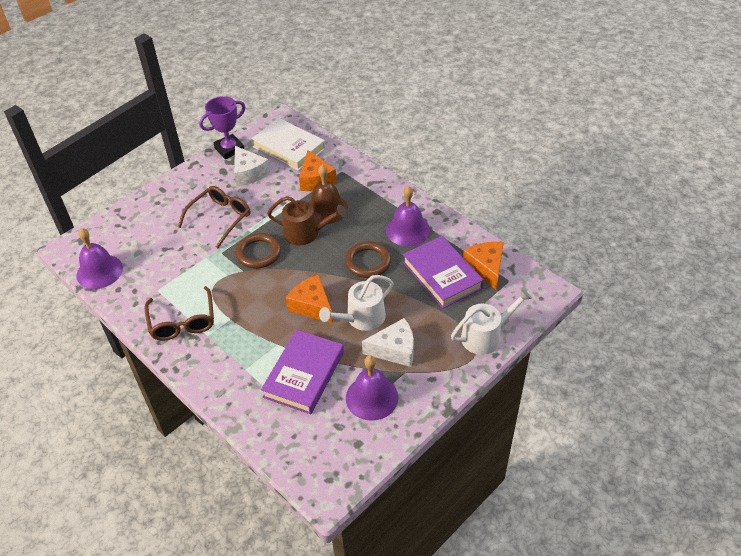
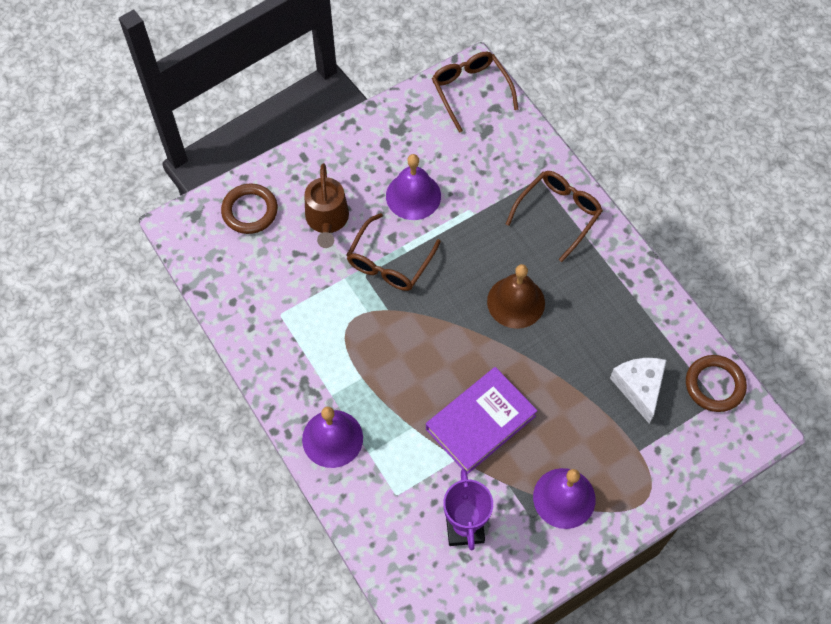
brown glasses: [144,286,214,341] [178,186,251,248] = 2 -> [346,213,441,291] [432,52,519,133] [506,171,603,262] = 3
orange cheese: [286,275,333,323] [299,150,337,191] [463,242,504,290] = 3 -> none = 0
purple book: [261,330,344,414] [403,236,484,309] = 2 -> [426,367,538,474] = 1
white book: [251,118,325,171] = 1 -> none = 0
white cheese: [234,146,270,186] [362,318,414,367] = 2 -> [610,358,666,424] = 1
white watering can: [319,275,394,331] [451,288,532,355] = 2 -> none = 0

